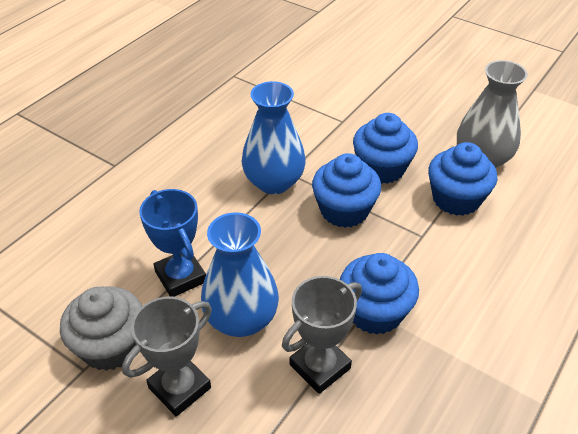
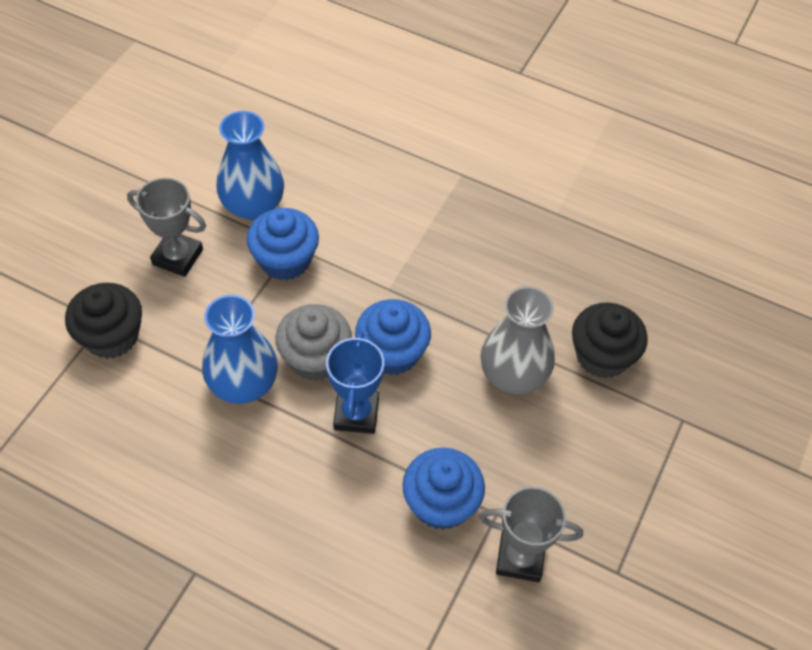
black cupcake: none = 0 -> [65,283,142,359] [572,303,647,379] = 2
blue cupcake: [312,153,381,228] [340,253,419,335] [353,113,418,184] [428,142,497,216] = 4 -> [247,208,319,281] [355,299,431,375] [402,448,485,530] = 3

